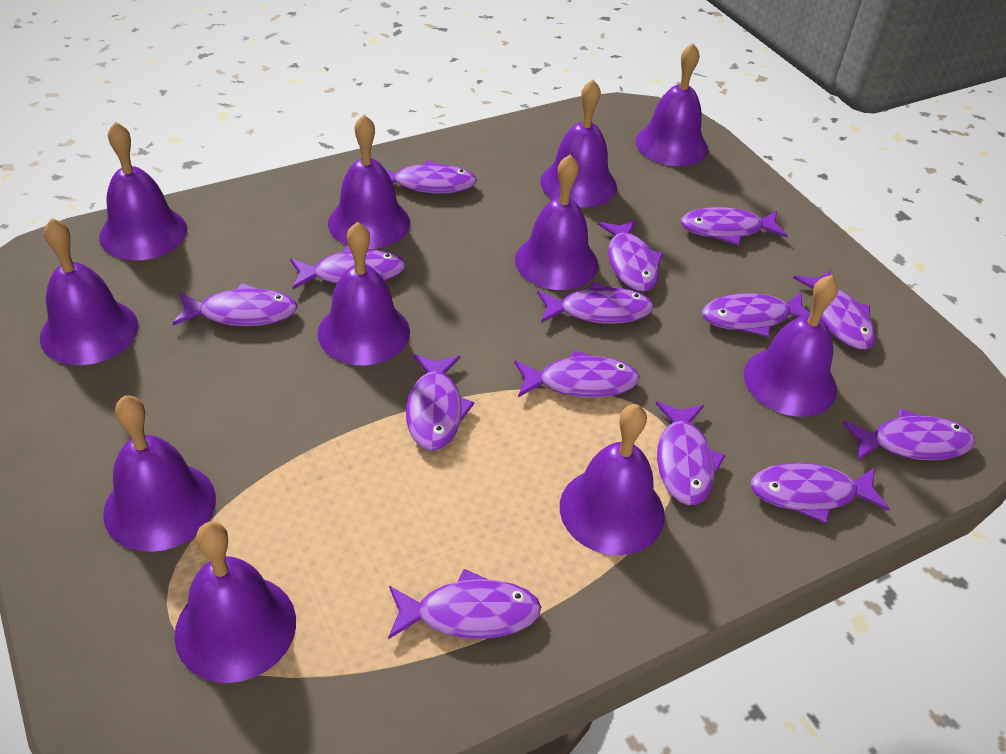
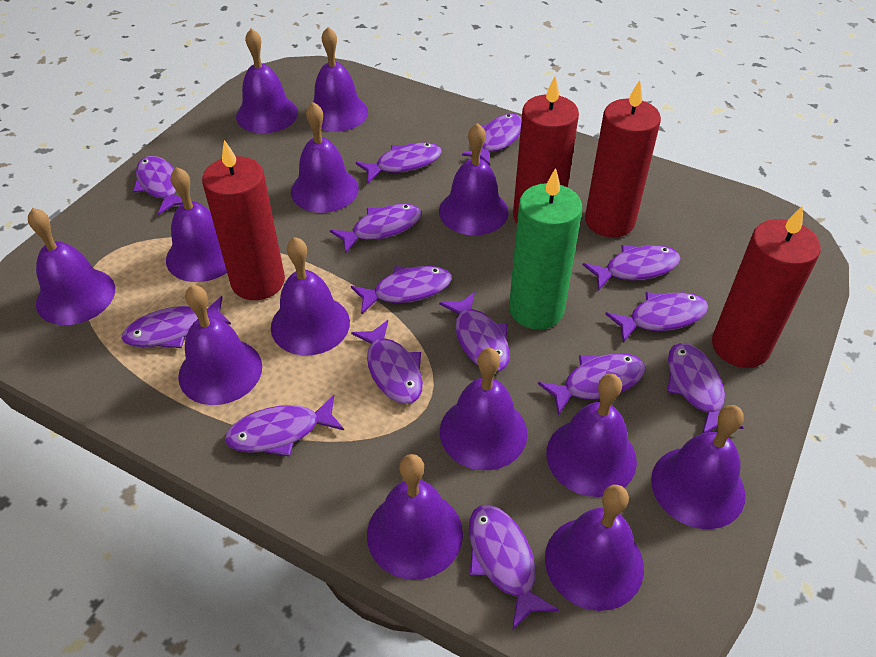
green candle: none = 0 -> [509,168,582,330] = 1
purple bell: [40,218,138,365] [99,122,187,260] [103,395,216,552] [174,522,296,683] [317,222,410,365] [328,115,410,249] [515,155,599,290] [540,80,617,208] [560,404,665,555] [636,43,708,166] [744,275,838,417] = 11 -> [28,208,115,325] [166,167,227,282] [178,285,262,405] [236,28,298,133] [271,237,350,356] [291,102,359,213] [313,27,368,132] [367,454,463,580] [439,123,509,235] [440,348,527,470] [545,485,644,611] [546,374,637,497] [651,405,746,529] = 13
red candle: none = 0 -> [202,140,285,300] [513,76,579,223] [585,80,661,238] [712,206,821,368] = 4

